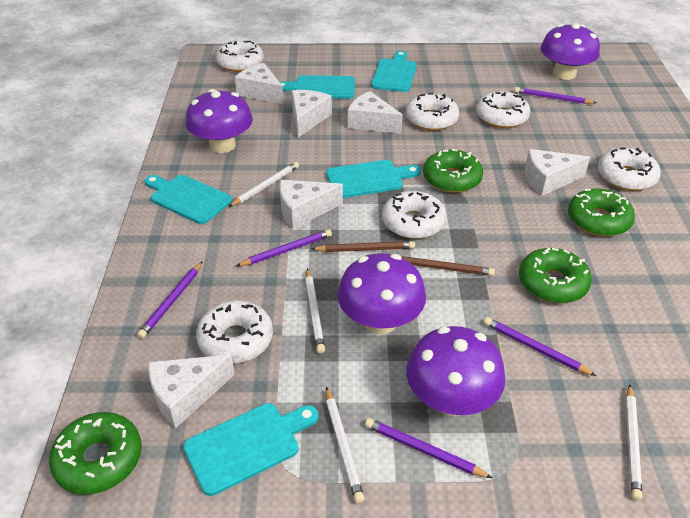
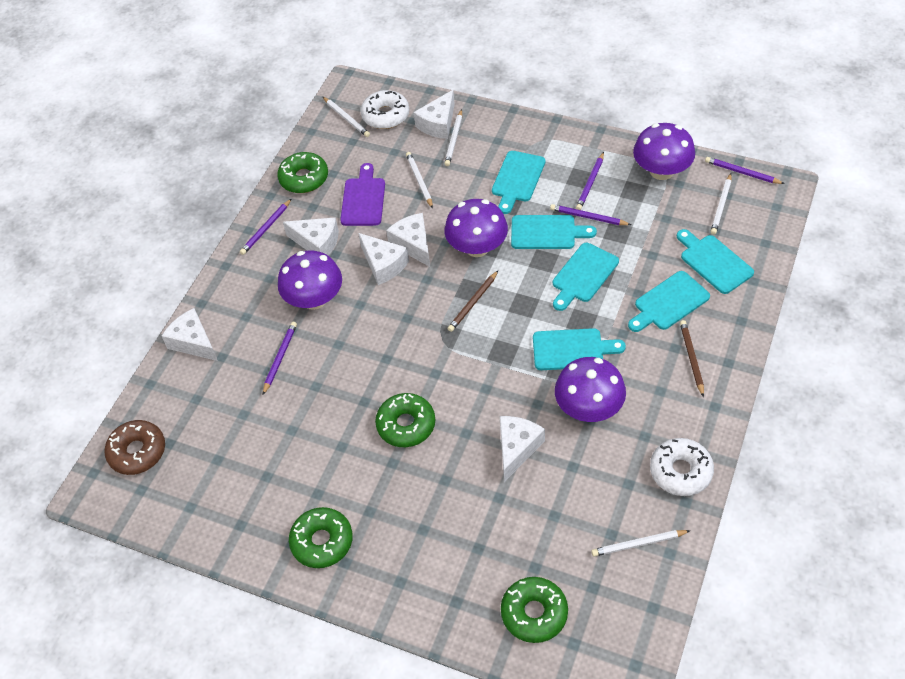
brown donut: none = 0 -> [105,420,165,475] = 1
purple cutting board: none = 0 -> [340,163,385,226] = 1
turquoise cutting board: [144,175,232,224] [183,403,319,496] [280,75,355,99] [326,160,421,198] [371,51,417,92] = 5 -> [492,151,545,214] [511,215,597,249] [533,328,626,370] [553,243,619,311] [628,271,710,332] [677,229,754,294] = 6
white donut: [196,301,273,364] [216,40,264,72] [382,191,447,239] [406,93,460,131] [476,91,531,128] [598,147,661,191] = 6 -> [361,90,409,129] [650,438,714,496] = 2
white pencil: [228,162,299,207] [305,268,325,353] [326,387,365,503] [626,384,642,500] = 4 -> [323,97,370,137] [406,152,433,208] [444,109,462,166] [591,530,691,557] [710,173,731,235] = 5

